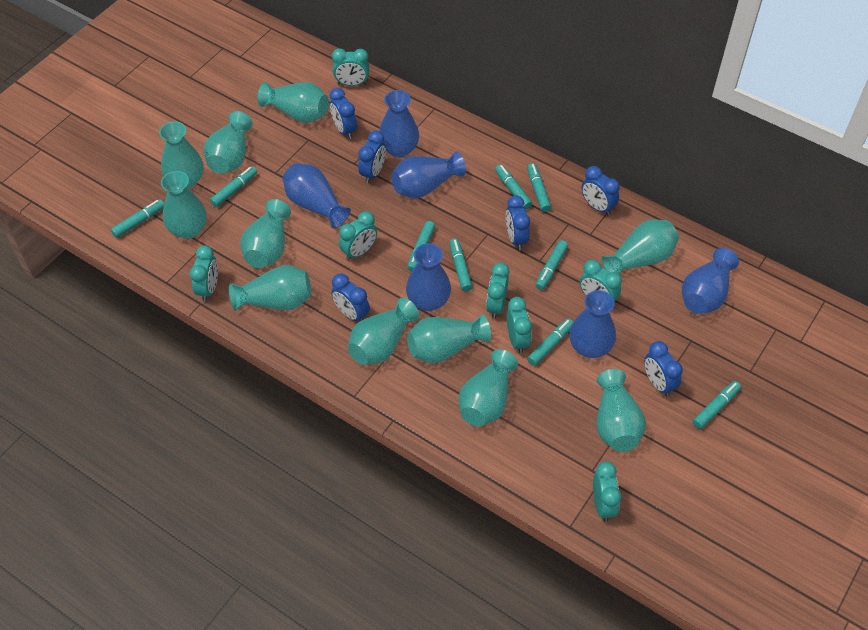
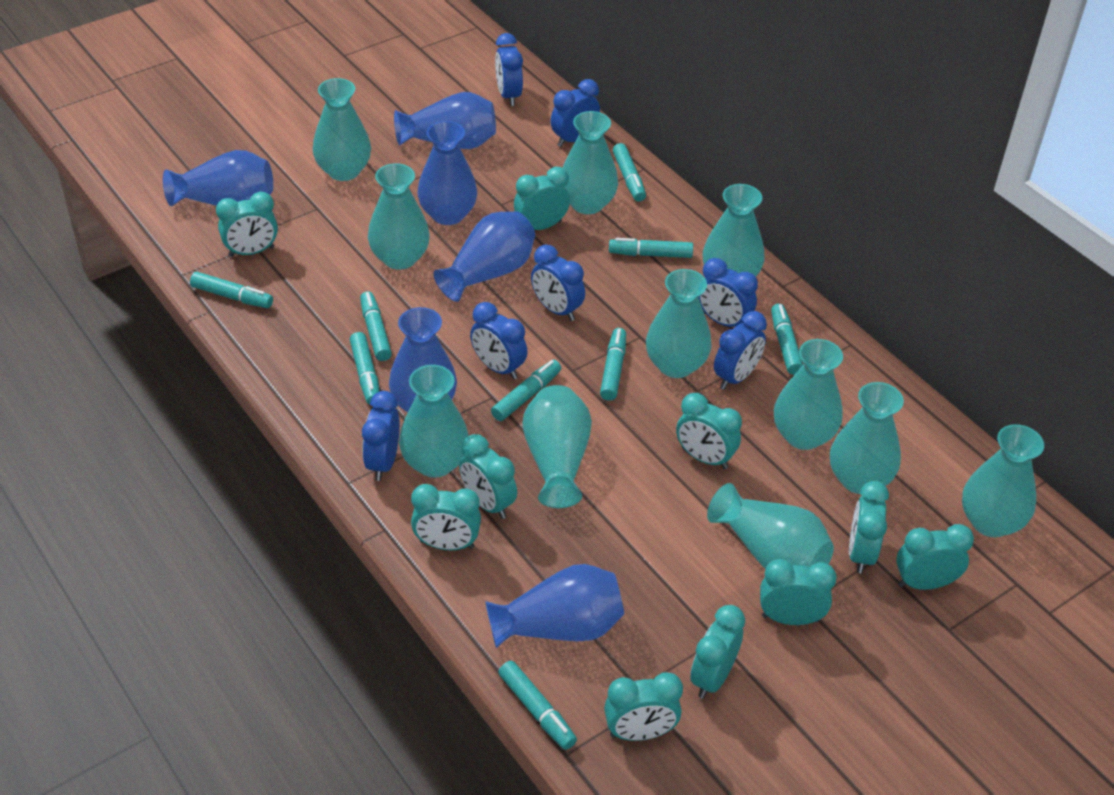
blue clock: [330,88,357,139] [331,274,370,321] [358,130,386,183] [506,195,530,250] [582,166,620,215] [644,341,683,397] = 6 -> [362,391,400,481] [470,302,527,380] [495,33,523,106] [531,244,585,321] [550,79,600,147] [698,258,758,327] [714,311,767,390] = 7
turquoise clock: [190,245,218,302] [332,48,369,86] [339,211,377,261] [486,263,510,319] [507,297,532,354] [580,260,622,302] [593,462,621,522] = 7 -> [216,192,278,257] [411,484,481,550] [459,434,517,519] [514,167,570,230] [604,672,683,741] [676,393,742,469] [690,605,745,699] [760,559,837,625] [849,481,889,574] [896,524,974,590] = 10

